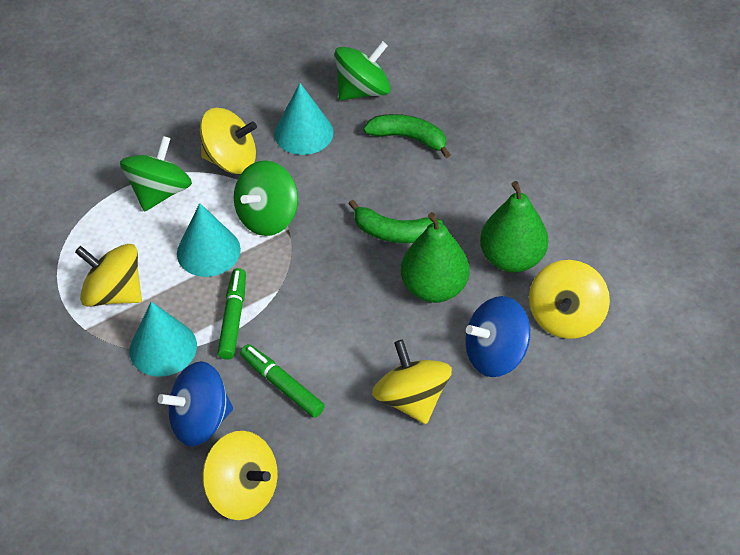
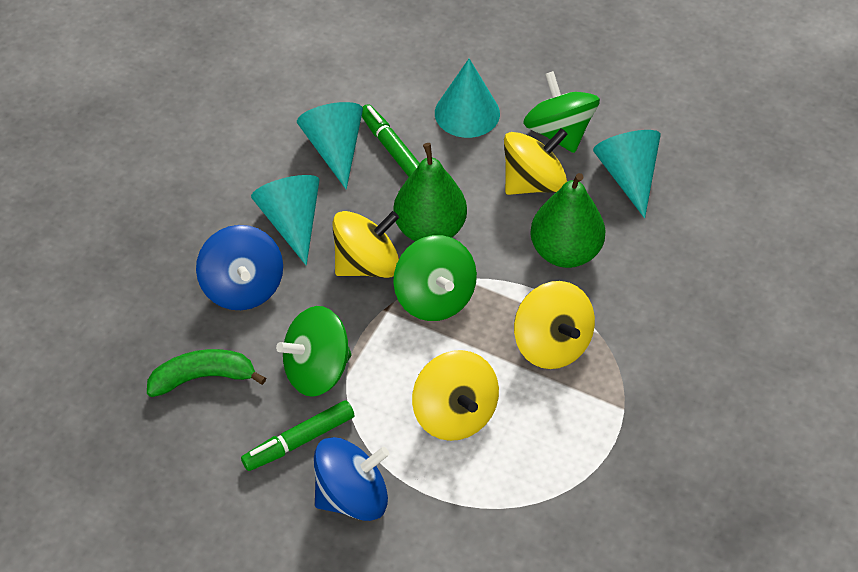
green banana: [348,200,443,243] [363,114,451,158] = 2 -> [147,349,266,397] = 1
turquoise cone: [129,302,197,377] [177,203,241,277] [274,83,334,155] = 3 -> [251,175,320,265] [297,102,363,189] [435,58,500,138] [593,130,661,218] = 4
yellow spinning top: [75,244,142,307] [200,108,257,174] [202,431,278,520] [372,340,452,424] [529,260,610,339] = 5 -> [332,211,399,278] [412,350,499,441] [504,128,568,195] [514,281,595,369] = 4

